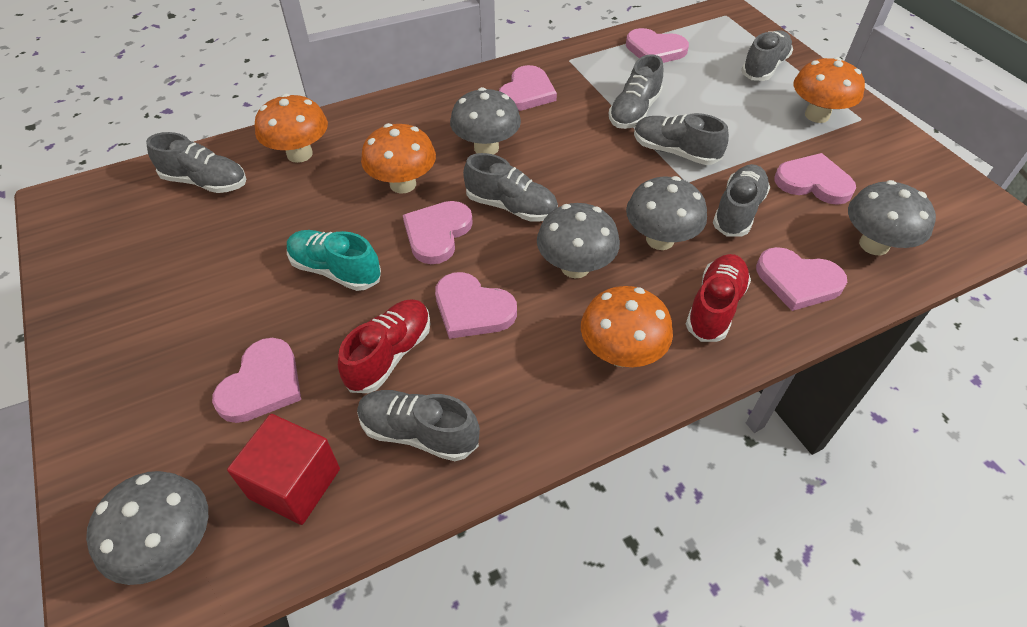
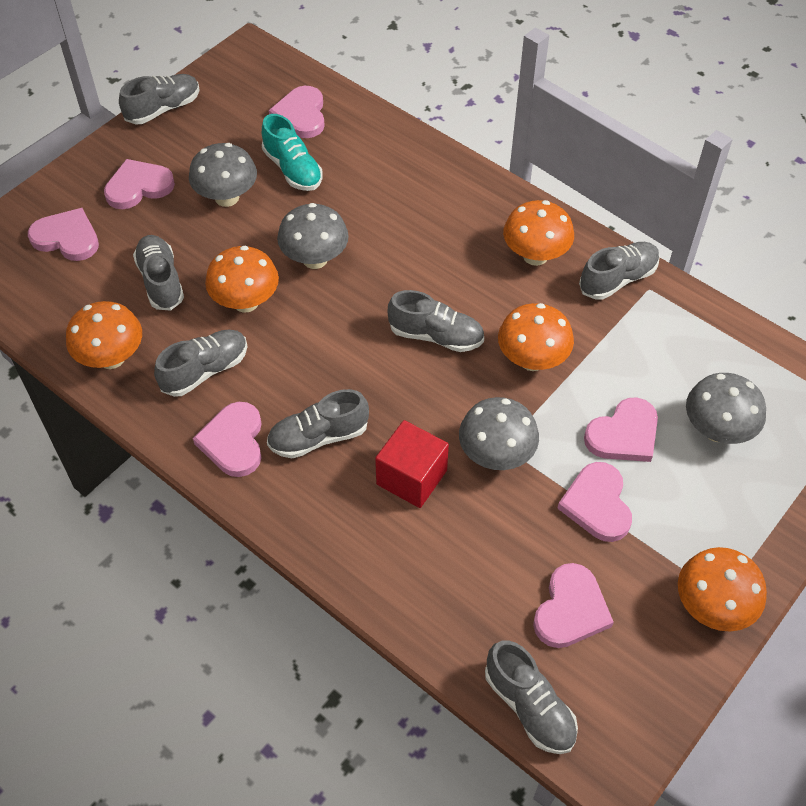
grey mushroom: [86,471,208,585] [450,87,521,155] [537,203,620,279] [626,176,707,250] [848,180,936,255] = 5 -> [189,143,257,207] [277,203,349,269] [459,397,539,470] [686,373,766,444] = 4
orange mushroom: [255,94,328,163] [361,123,436,194] [581,286,673,367] [794,57,865,123] = 4 -> [66,301,142,369] [205,246,279,313] [498,303,574,371] [503,200,574,266] [678,547,767,632] = 5
red shoe: [338,299,431,393] [686,254,751,342] = 2 -> none = 0

